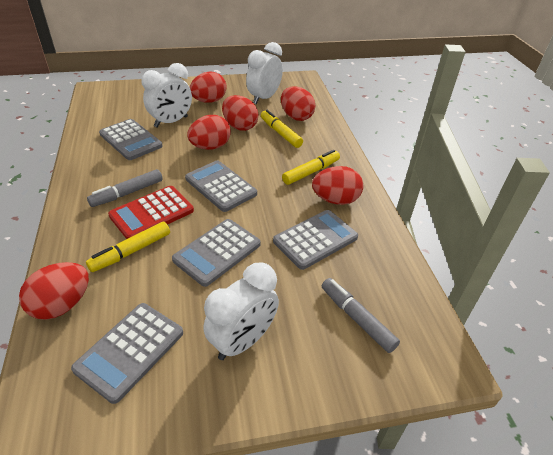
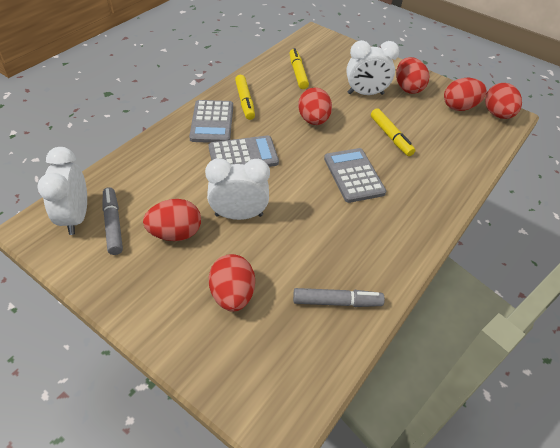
grey calculator: [71,303,183,404] [99,119,163,160] [172,219,261,287] [185,160,257,212] [273,210,358,270] = 5 -> [189,100,233,143] [209,135,279,167] [324,148,386,203] = 3
red calculator: [108,186,194,239] = 1 -> none = 0

